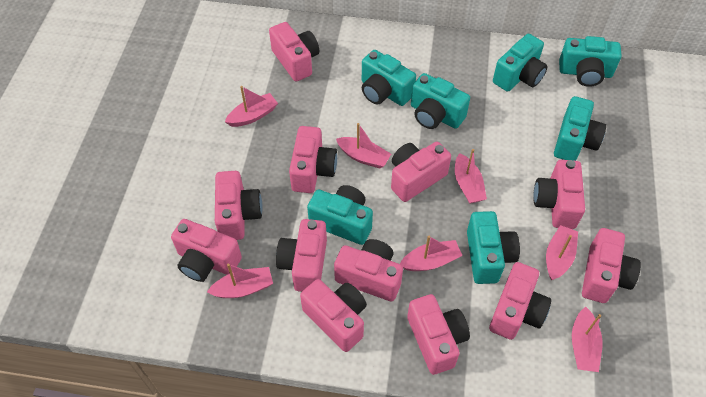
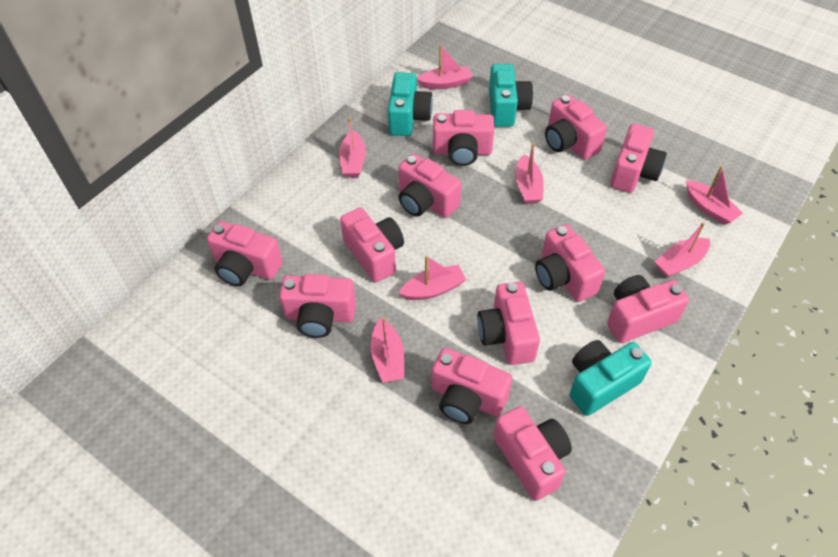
turquoise camera: [307,185,373,245] [362,50,416,106] [411,73,470,129] [467,211,520,284] [493,34,548,92] [554,96,606,161] [559,36,622,87] = 7 -> [388,72,433,136] [489,64,533,127] [569,340,652,416] = 3

